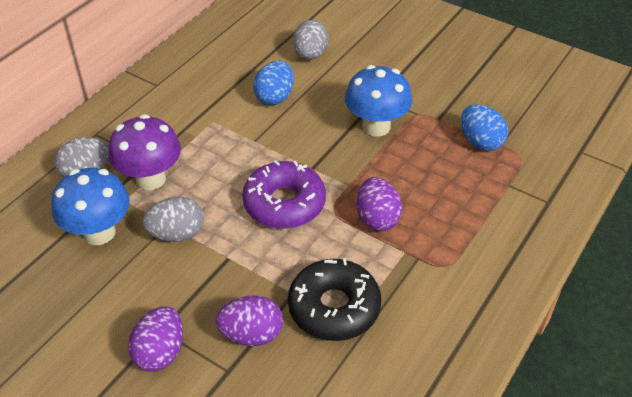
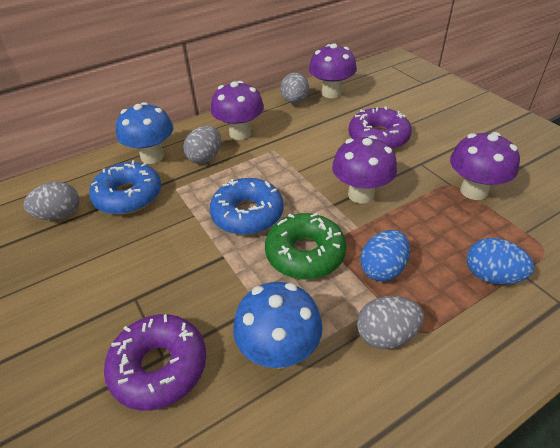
black donut: [288,258,381,341] = 1 -> none = 0
blue donut: none = 0 -> [89,160,161,215] [210,178,284,235] = 2
green donut: none = 0 -> [265,213,347,279] = 1
grey egg: [55,137,109,177] [143,197,204,242] [293,20,329,60] = 3 -> [23,182,80,220] [183,126,221,164] [281,72,309,104] [357,296,424,349] = 4
purple donut: [242,160,326,229] = 1 -> [104,314,206,411] [348,107,412,150] = 2
purple egg: [128,306,183,372] [215,296,283,346] [357,177,402,231] = 3 -> none = 0
purple mushroom: [108,114,181,190] = 1 -> [211,81,264,140] [309,43,357,98] [332,135,397,204] [450,132,520,200] = 4

